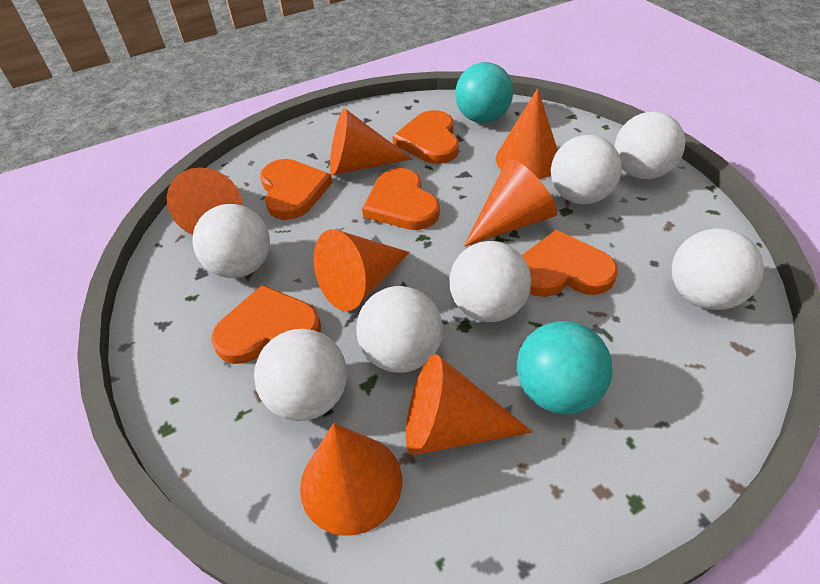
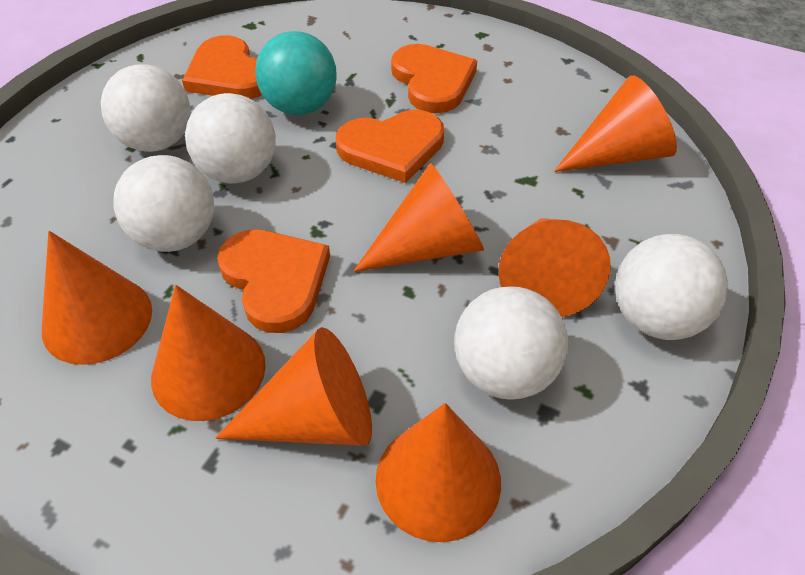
orange heart: [211,285,321,364] [260,159,332,220] [362,168,440,230] [393,110,459,164] [522,230,618,297] = 5 -> [182,35,262,99] [217,229,330,333] [336,110,444,183] [391,44,477,113] = 4
turquoise ball: [455,62,513,123] [517,321,613,414] = 2 -> [255,31,337,115] = 1
white ball: [192,204,270,278] [254,329,347,421] [356,286,443,373] [449,241,531,322] [551,135,622,204] [614,112,685,179] [672,228,764,310] = 7 -> [101,64,190,152] [113,155,214,252] [185,93,276,183] [454,286,568,400] [615,234,728,340] = 5

